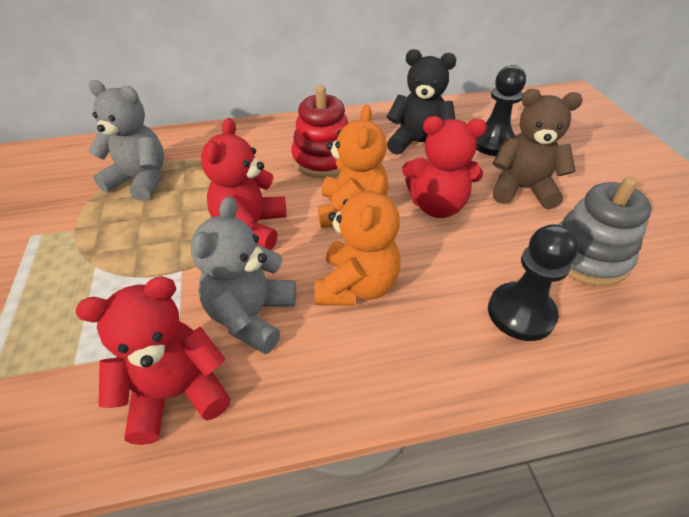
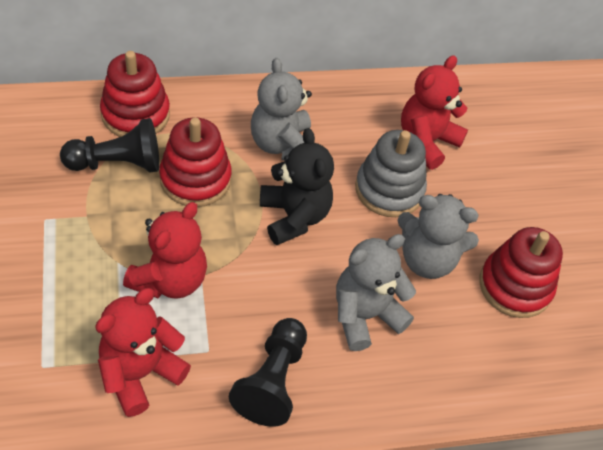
brown teddy bear: [493,89,583,209] = 1 -> none = 0
grey teddy bear: [88,80,164,201] [191,196,296,354] = 2 -> [251,58,312,161] [336,234,416,351] [397,194,479,279] = 3
orange teddy bear: [315,174,401,306] [318,105,389,228] = 2 -> none = 0
red stacking toy: [291,85,348,178] = 1 -> [100,51,170,137] [159,117,232,207] [479,227,563,318] = 3

